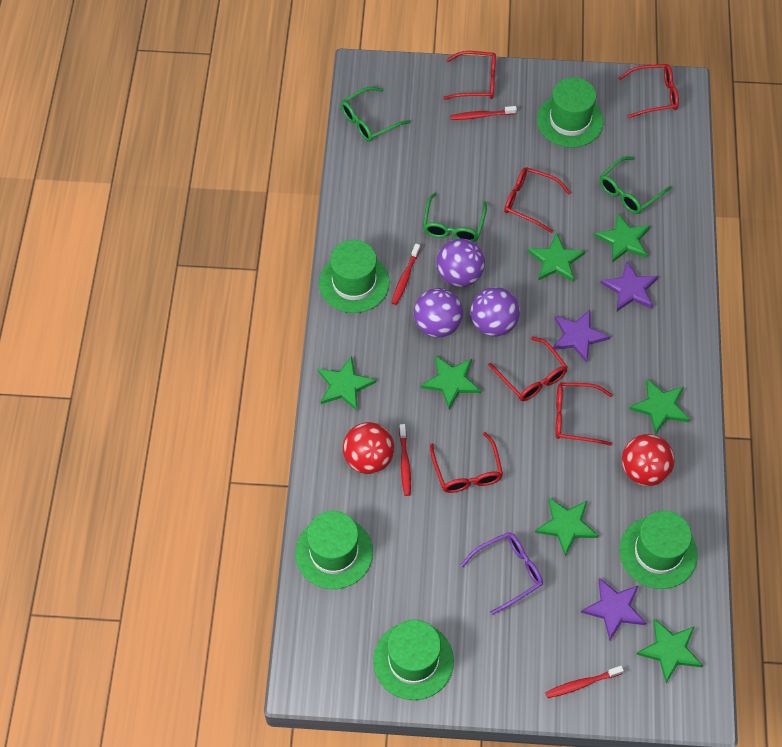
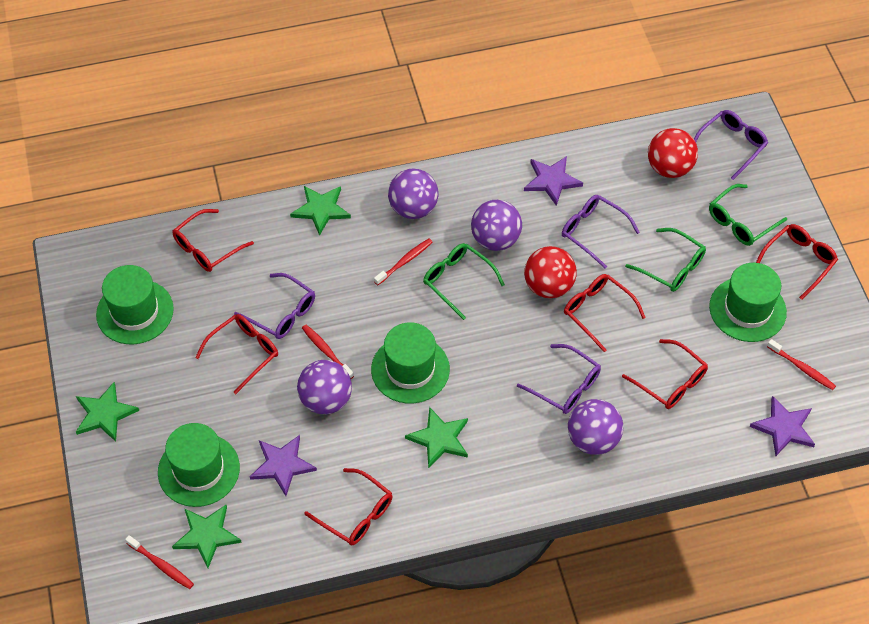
green hat: [295,511,373,589] [319,240,390,313] [373,620,454,700] [537,77,604,148] [619,511,698,589] = 5 -> [96,265,174,344] [158,423,240,507] [371,322,450,404] [709,263,787,342] = 4
green star: [318,356,376,411] [421,355,481,409] [527,233,585,282] [535,498,599,557] [594,213,650,263] [629,379,690,435] [636,618,703,683] = 7 -> [76,382,139,442] [172,505,242,568] [290,186,351,236] [405,407,468,468] = 4
purple ball: [414,288,463,337] [436,239,485,287] [470,287,520,337] = 3 -> [297,360,352,414] [388,168,438,219] [471,200,522,251] [568,399,623,455] = 4
purple glasses: [461,532,543,615] = 1 -> [234,273,315,339] [517,344,601,414] [562,195,640,269] [694,110,768,180] = 4

